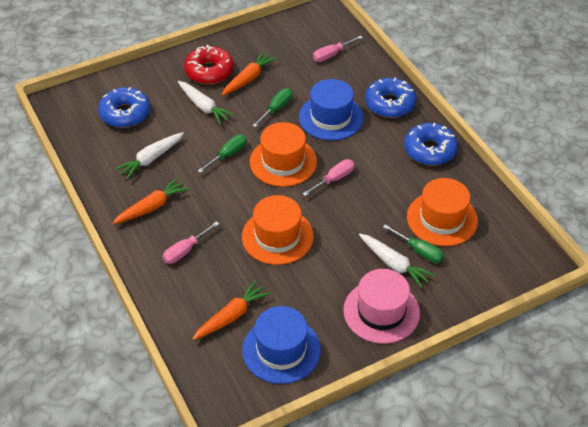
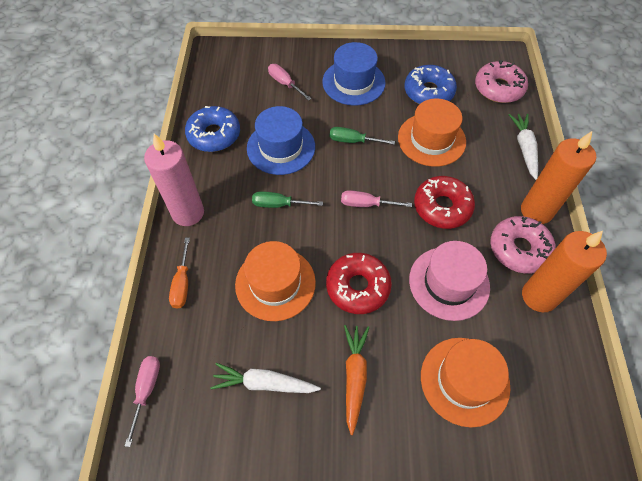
blue donut: [98,87,150,128] [365,78,416,118] [404,123,458,165] = 3 -> [185,106,240,152] [404,65,457,104] = 2
green screwdriver: [198,134,247,173] [252,88,292,127] [383,225,444,263] = 3 -> [252,191,323,208] [330,127,395,145] = 2
orange candle: none = 0 -> [521,131,596,224] [522,231,607,312] = 2
orange carrot: [113,177,189,224] [192,280,271,340] [222,51,277,96] = 3 -> [344,325,370,435] = 1
orange screwdriver: none = 0 -> [169,238,190,309] = 1
pink candle: none = 0 -> [144,133,204,226] = 1
pink donut: none = 0 -> [475,60,528,103] [490,216,555,274] = 2
red donut: [184,45,234,84] = 1 -> [326,253,392,314] [414,176,475,229] = 2
white carrot: [115,132,184,180] [178,81,235,125] [359,234,435,288] = 3 -> [211,363,321,393] [509,114,538,180] = 2

